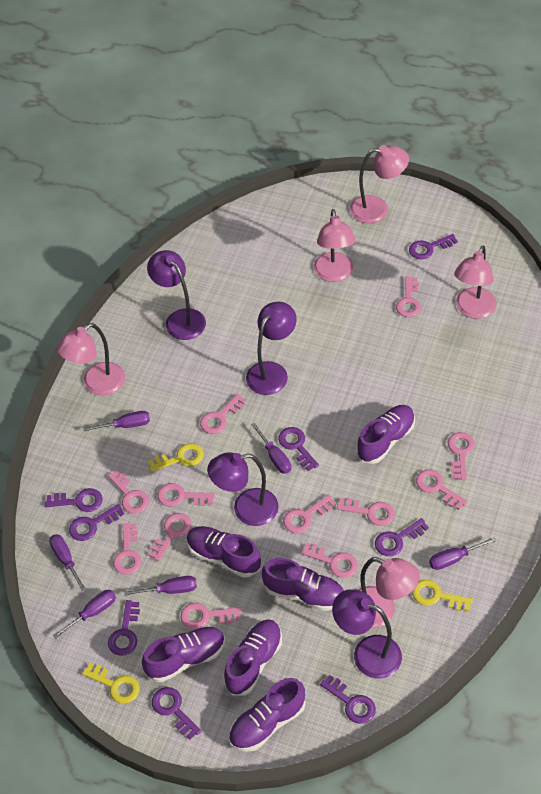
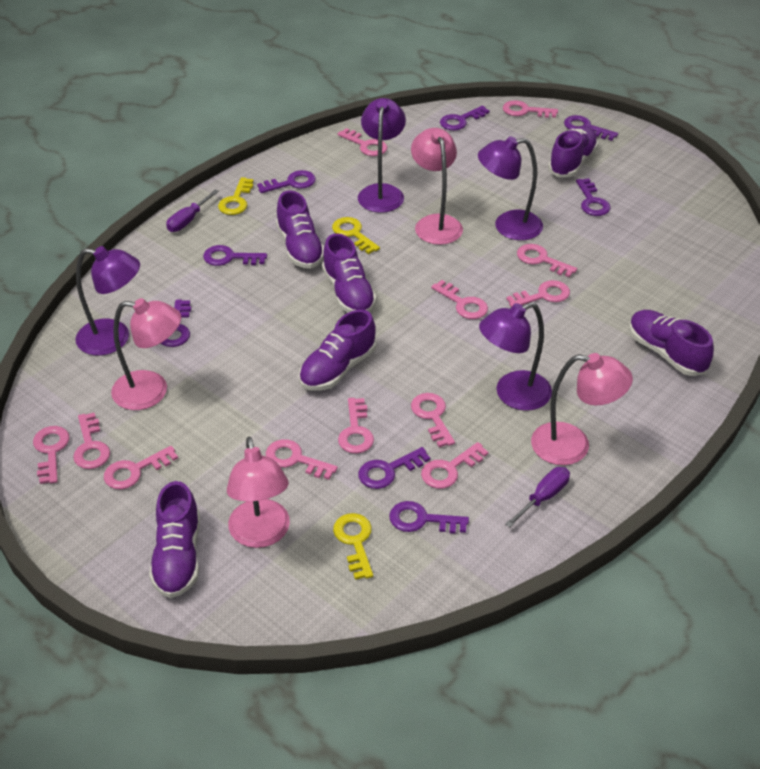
pink lamp: [56,323,125,395] [314,209,356,282] [350,145,409,223] [358,557,420,628] [454,245,497,319] = 5 -> [111,298,181,410] [227,437,290,548] [411,128,463,245] [531,353,633,465] = 4
purple screwdriver: [49,534,86,591] [53,590,116,638] [83,411,150,431] [124,576,197,596] [251,423,291,474] [429,537,496,570] = 6 -> [166,190,219,232] [505,467,570,527] = 2

